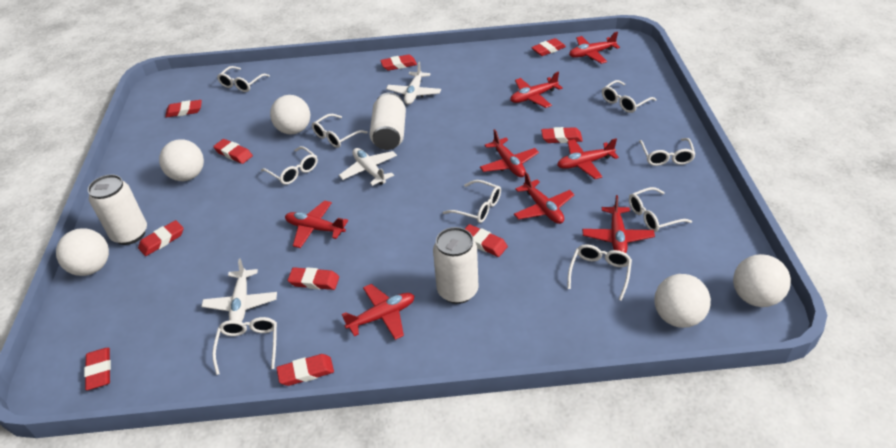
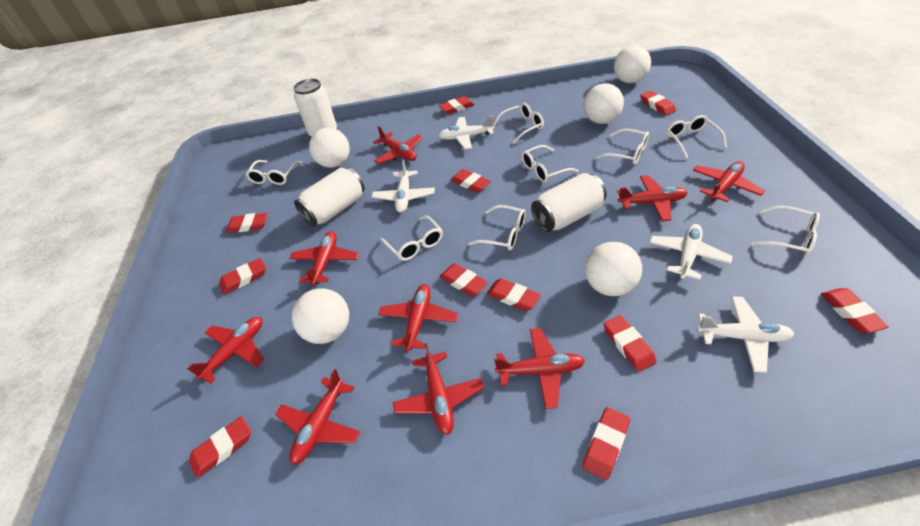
red eraser: [84,348,111,390] [138,220,184,256] [165,100,202,118] [213,139,253,164] [277,354,334,386] [287,267,339,290] [380,54,417,71] [465,224,508,257] [531,38,566,56] [541,127,583,143] = 10 -> [189,416,251,478] [219,258,266,295] [226,213,268,233] [439,96,475,114] [439,263,488,296] [451,169,491,193] [487,278,541,311] [583,407,630,480] [604,315,656,372] [640,91,676,116] [821,288,888,333] = 11
red plane: [285,200,348,248] [342,284,414,340] [480,129,539,177] [510,72,563,108] [514,172,575,224] [557,139,619,179] [569,32,620,64] [582,195,655,253] = 8 -> [187,317,264,384] [275,369,360,465] [289,231,359,285] [373,126,423,164] [378,284,458,351] [393,343,484,435] [494,328,585,409] [617,175,688,221] [693,161,765,202] = 9
white glasses: [212,317,277,375] [217,66,270,92] [261,146,318,185] [312,114,368,148] [443,180,501,223] [567,244,632,301] [602,80,656,113] [629,187,692,232] [639,138,696,166] = 9 -> [245,160,302,185] [380,215,443,261] [468,205,526,251] [493,103,544,143] [521,145,579,182] [596,129,649,165] [666,115,727,158] [752,206,820,256] = 8
white plane: [201,258,277,322] [339,148,397,186] [386,62,441,105] = 3 -> [372,160,435,213] [439,116,495,149] [649,224,733,280] [697,296,794,373] = 4

